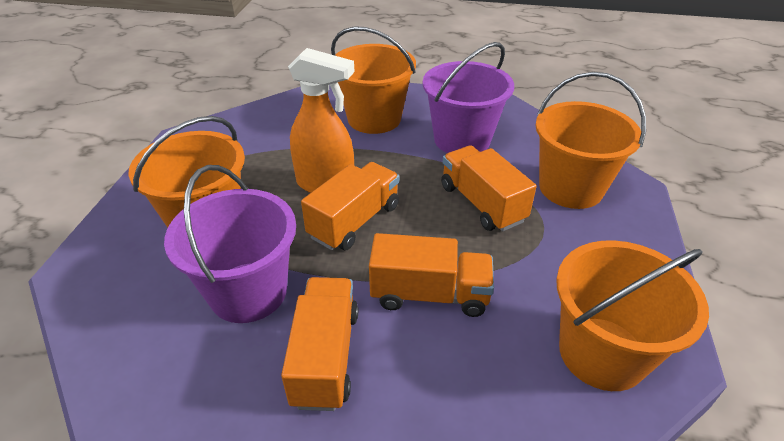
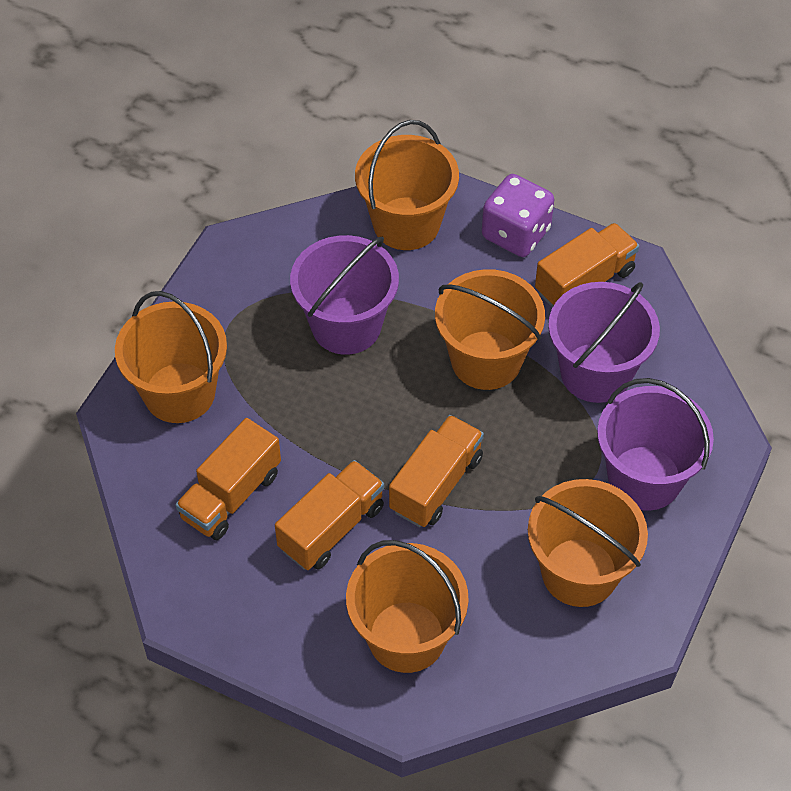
orange bucket: [129,116,245,228] [331,26,416,134] [535,72,646,209] [556,240,709,391] = 4 -> [115,291,227,423] [346,540,469,673] [355,120,459,250] [435,269,545,390] [528,479,648,607] = 5
orange spray bottle: [288,48,355,193] = 1 -> none = 0
purple bucket: [164,165,296,323] [422,42,514,153] = 2 -> [290,235,399,355] [548,282,660,403] [597,378,714,510] = 3
purple dice: none = 0 -> [482,174,554,257] = 1

